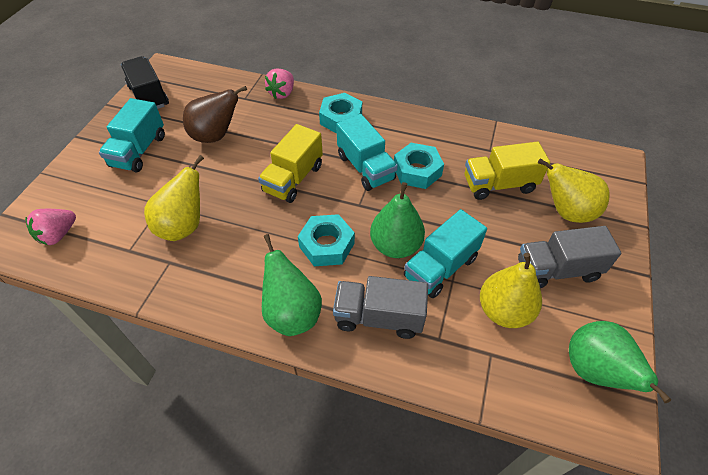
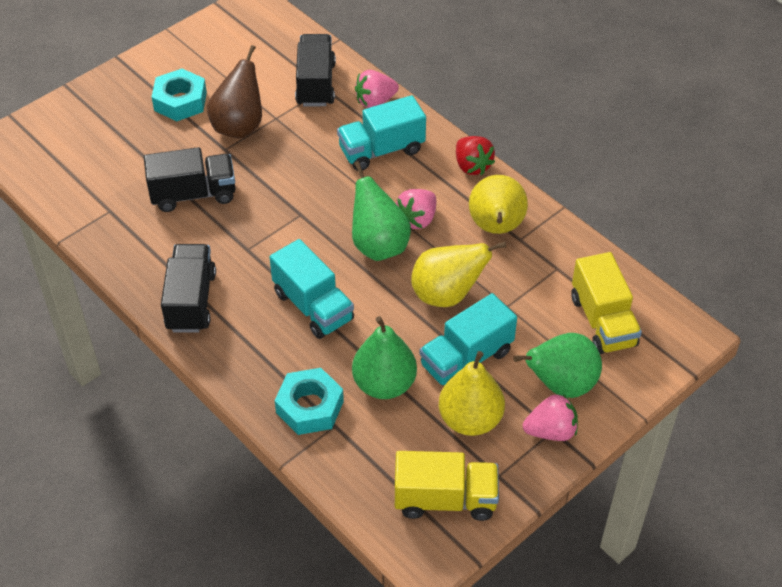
black truck: [121,56,169,109] = 1 -> [144,147,236,212] [161,244,216,333] [295,34,336,106] = 3
grey truck: [333,276,428,339] [518,226,621,288] = 2 -> none = 0
pink strawberry: [25,209,76,245] [265,68,294,99] = 2 -> [355,70,399,108] [396,189,436,229] [523,394,578,441] = 3
red strawberry: none = 0 -> [456,136,495,175] = 1
turquoise nut: [298,214,355,266] [319,93,362,134] [394,143,444,189] = 3 -> [152,69,207,121] [275,368,344,435] = 2

